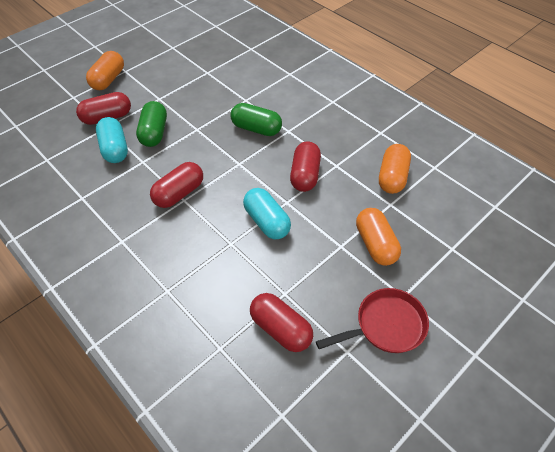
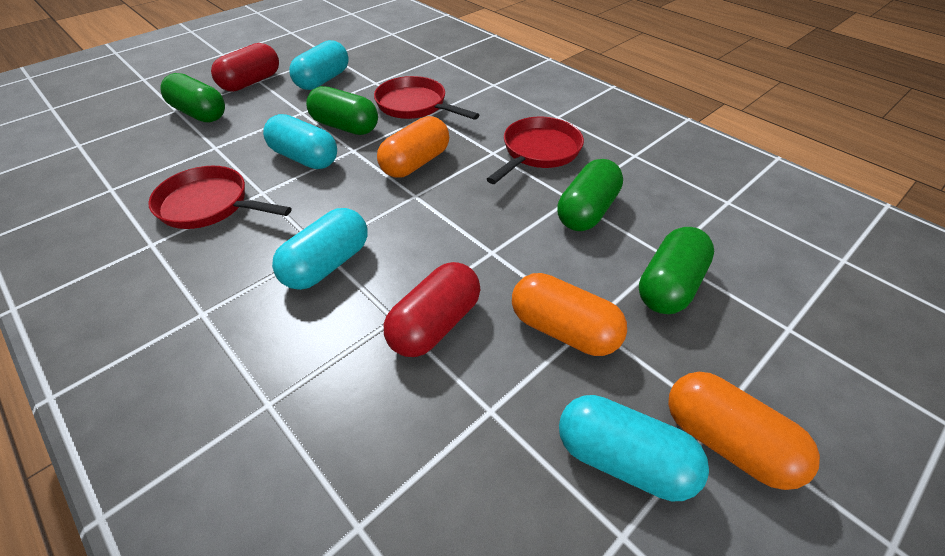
green capsule: [136,101,167,147] [231,103,282,136] = 2 -> [161,73,225,122] [306,86,378,135] [557,159,623,231] [639,227,714,314] = 4
red capsule: [76,92,131,125] [150,162,203,208] [250,293,313,352] [290,142,321,192] = 4 -> [211,43,279,92] [384,262,481,357] = 2
red pan: [316,288,429,353] = 1 -> [148,166,291,229] [374,76,479,120] [487,117,584,184] = 3
turquoise capsule: [96,117,128,163] [243,188,291,239] = 2 -> [263,114,337,169] [272,208,368,290] [289,40,349,90] [559,395,709,501] = 4

